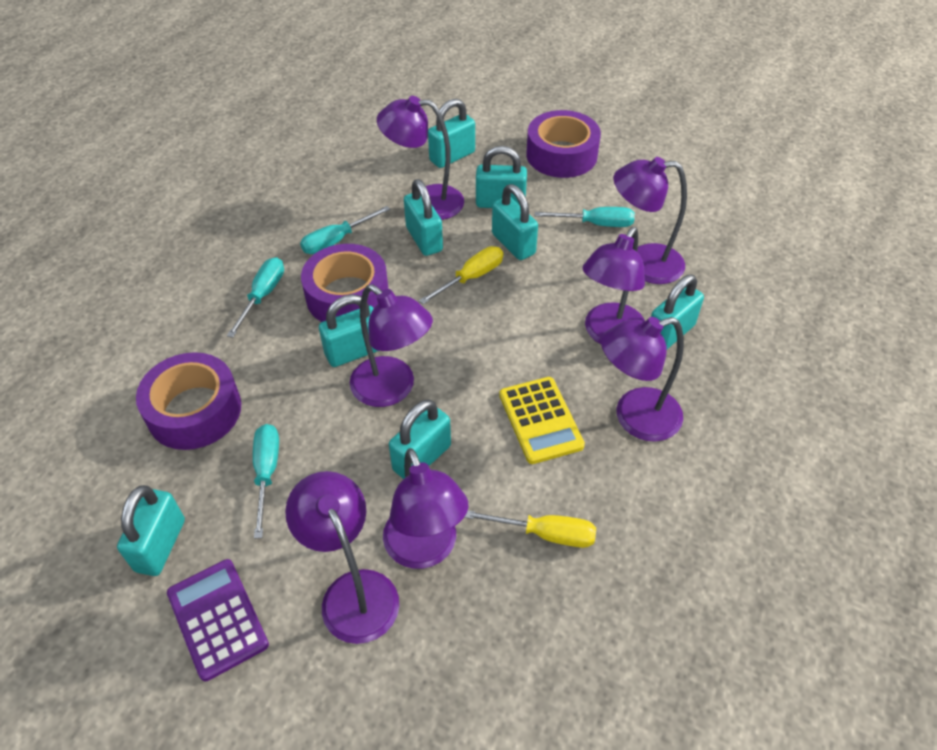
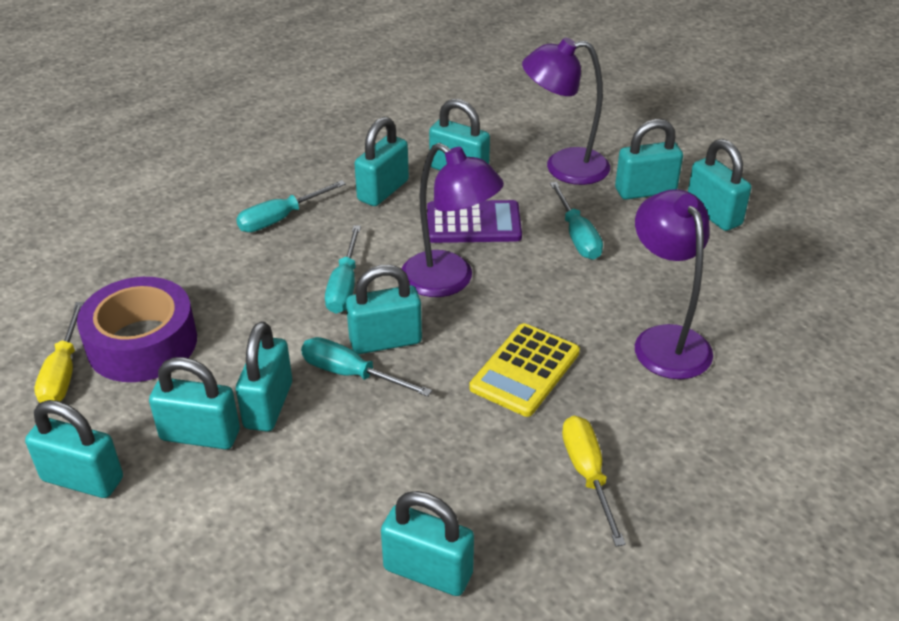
purple lamp: [285,471,399,644] [350,284,433,407] [377,96,464,220] [383,448,468,569] [582,227,645,344] [601,317,684,442] [613,157,687,284] = 7 -> [402,143,504,297] [522,38,610,185] [635,189,713,379] = 3
purple tape: [136,352,241,450] [301,244,388,322] [526,110,601,178] = 3 -> [77,277,197,382] = 1
turquoise padlock: [117,485,185,576] [319,294,379,367] [389,400,451,479] [404,179,443,256] [428,99,475,168] [476,146,527,208] [492,184,538,260] [651,274,704,349] = 8 -> [25,400,123,498] [149,357,240,449] [236,321,292,432] [346,265,422,354] [354,117,409,206] [381,491,474,596] [429,99,490,170] [615,119,683,200] [688,139,751,231] = 9

